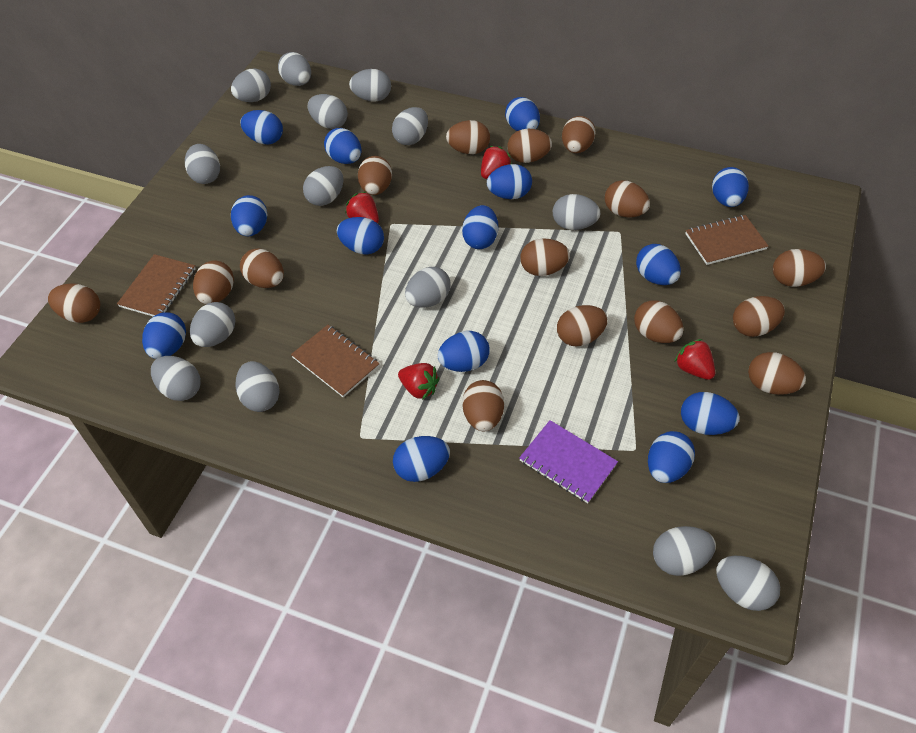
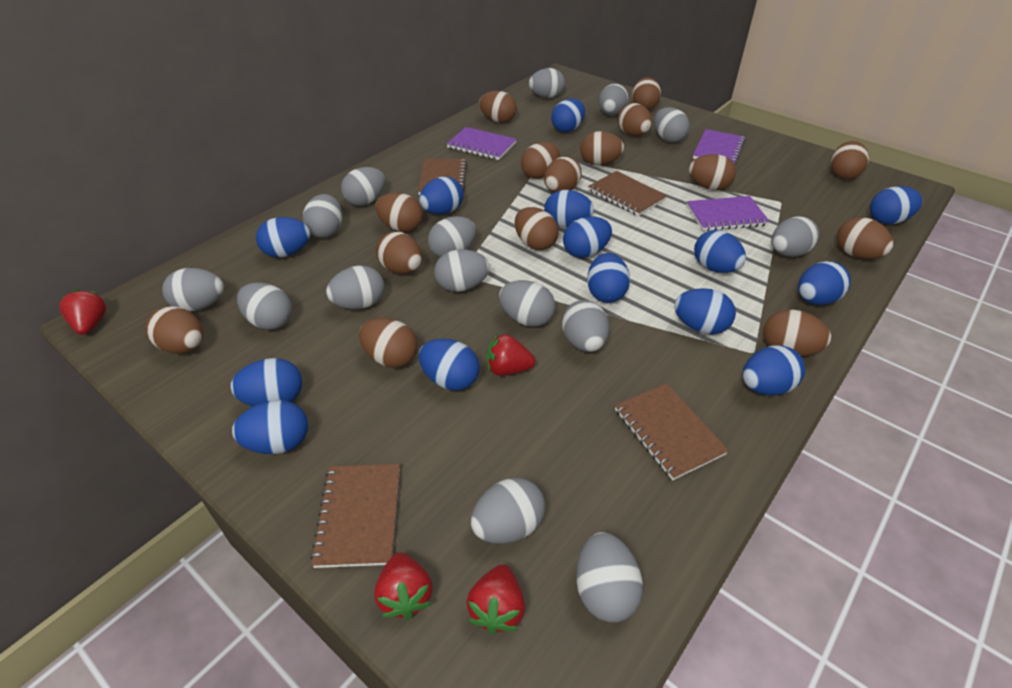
brown notebook: [117,254,196,316] [291,325,380,397] [685,215,768,265] = 3 -> [310,464,400,568] [418,159,467,195] [588,171,667,216] [615,383,729,481] = 4
grey egg: [151,356,201,401] [185,144,220,184] [190,302,235,347] [231,69,271,102] [235,361,280,412] [278,52,311,86] [303,166,343,206] [307,94,348,129] [349,69,391,102] [392,107,428,145] [405,267,451,308] [553,194,600,230] [653,526,716,576] [716,556,780,611] = 14 -> [162,268,224,311] [237,282,292,330] [303,194,342,238] [326,266,384,309] [341,167,385,206] [428,216,476,257] [434,249,490,292] [471,478,545,544] [499,280,555,327] [529,68,565,98] [562,300,609,352] [576,532,643,623] [599,84,628,115] [654,107,690,142] [771,216,819,257] = 15
purple notebook: [519,420,618,503] = 1 -> [447,127,517,160] [687,196,770,231] [693,129,746,165] = 3

